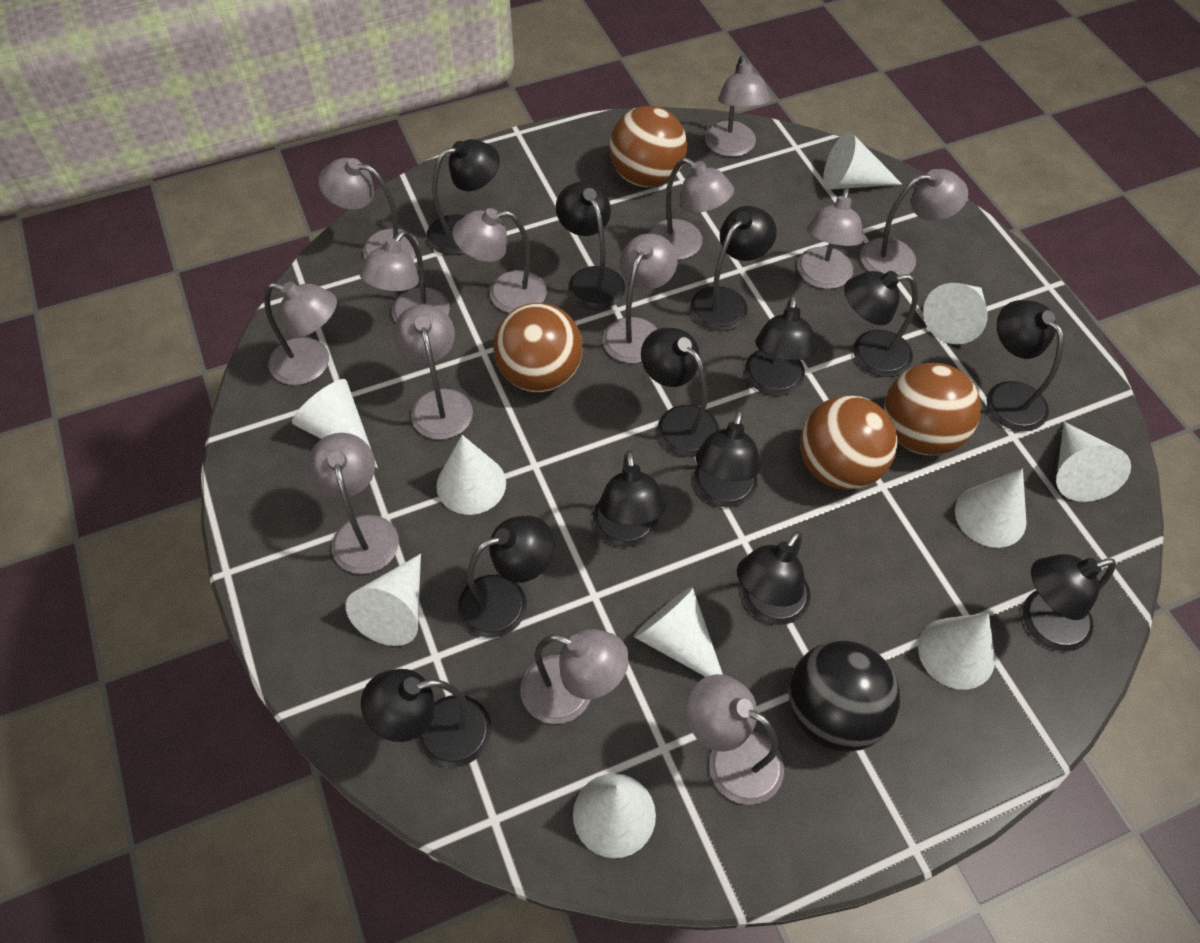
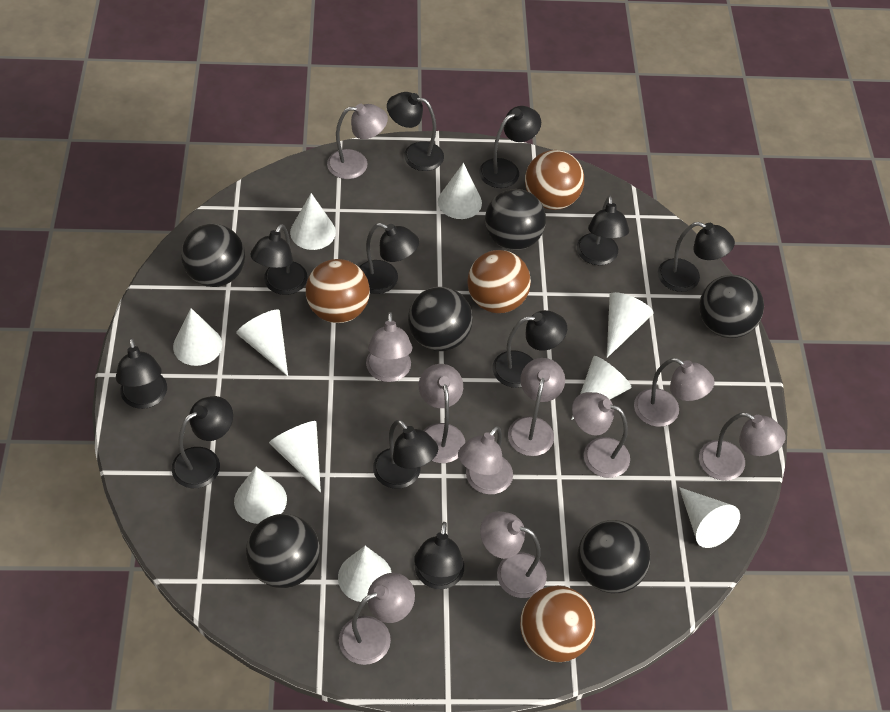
black ball: [788,640,900,752] = 1 -> [181,224,245,287] [246,514,320,588] [408,287,473,351] [485,189,546,250] [577,520,651,593] [699,275,764,338] = 6
black lamp: [361,669,492,767] [426,139,500,255] [458,516,555,638] [556,181,625,309] [593,450,666,547] [641,328,719,457] [690,206,777,331] [693,409,761,508] [737,531,811,625] [745,295,817,396] [844,271,918,377] [986,300,1064,432] [1023,554,1116,651] = 13 -> [116,338,167,409] [172,396,233,488] [250,224,307,295] [359,223,419,294] [373,420,438,489] [387,92,444,171] [414,522,464,589] [479,106,541,188] [493,310,567,388] [577,196,629,265] [658,222,735,292] = 11
grey lamp: [264,282,337,385] [307,433,399,574] [318,158,419,260] [359,231,450,322] [393,304,473,440] [452,208,547,313] [520,629,629,724] [603,234,678,363] [649,158,734,260] [687,674,784,805] [705,55,770,157] [797,187,863,289] [860,169,968,276] = 13 -> [327,104,388,179] [339,573,415,665] [366,312,412,382] [419,364,465,463] [458,426,513,494] [480,511,547,598] [508,358,565,456] [572,392,630,478] [634,358,715,427] [699,412,786,481] = 10

